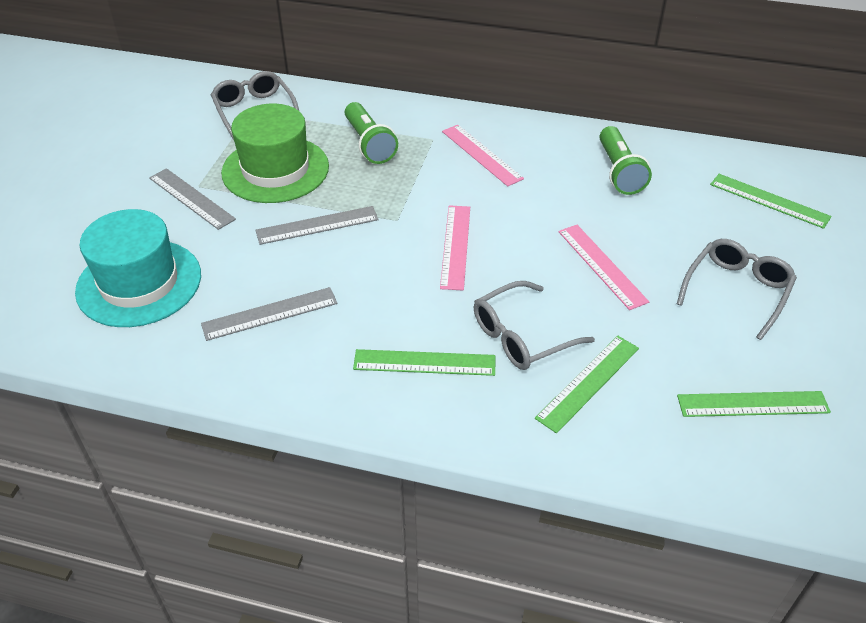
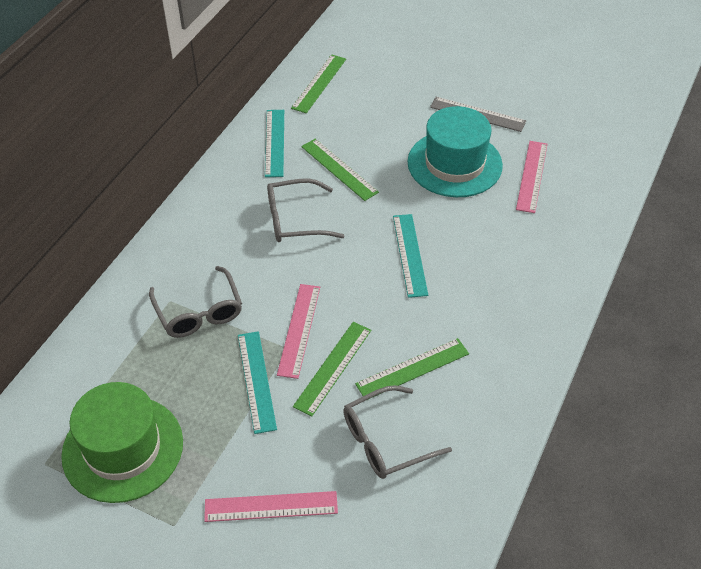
green flashlight: [345,102,398,164] [599,126,652,195] = 2 -> none = 0
grey ruler: [149,168,236,230] [201,287,337,341] [256,206,379,245] = 3 -> [430,97,526,132] = 1
turquoise ruler: none = 0 -> [238,331,277,434] [265,110,284,177] [393,214,428,298] = 3

